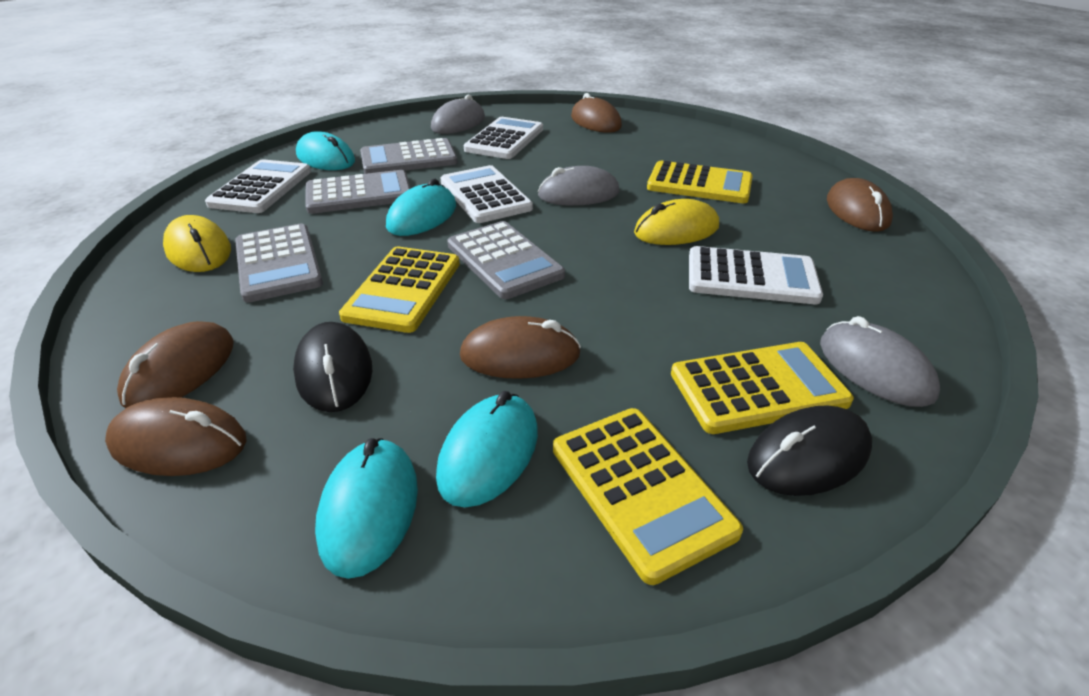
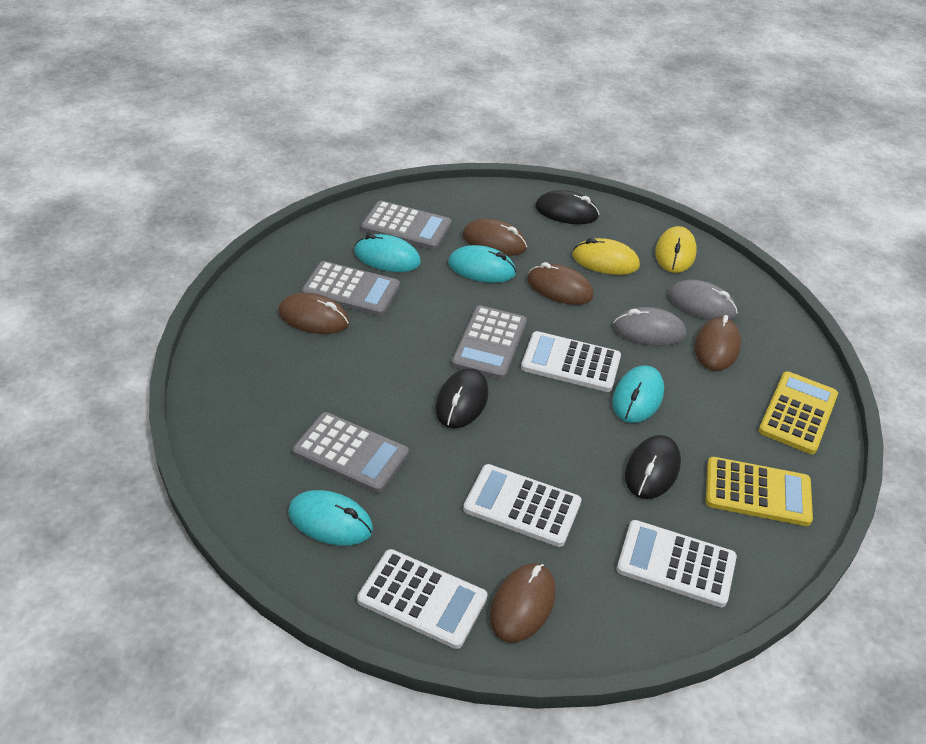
black mouse: [293,322,372,412] [747,405,872,496] = 2 -> [435,368,489,429] [535,190,599,224] [625,435,681,499] = 3
grey mouse: [431,95,485,134] [537,166,620,206] [820,316,940,407] = 3 -> [613,307,686,346] [668,280,738,320] = 2
yellow calculator: [339,247,460,333] [553,408,743,585] [647,161,753,203] [671,342,854,434] = 4 -> [706,457,813,526] [758,371,838,454] = 2

